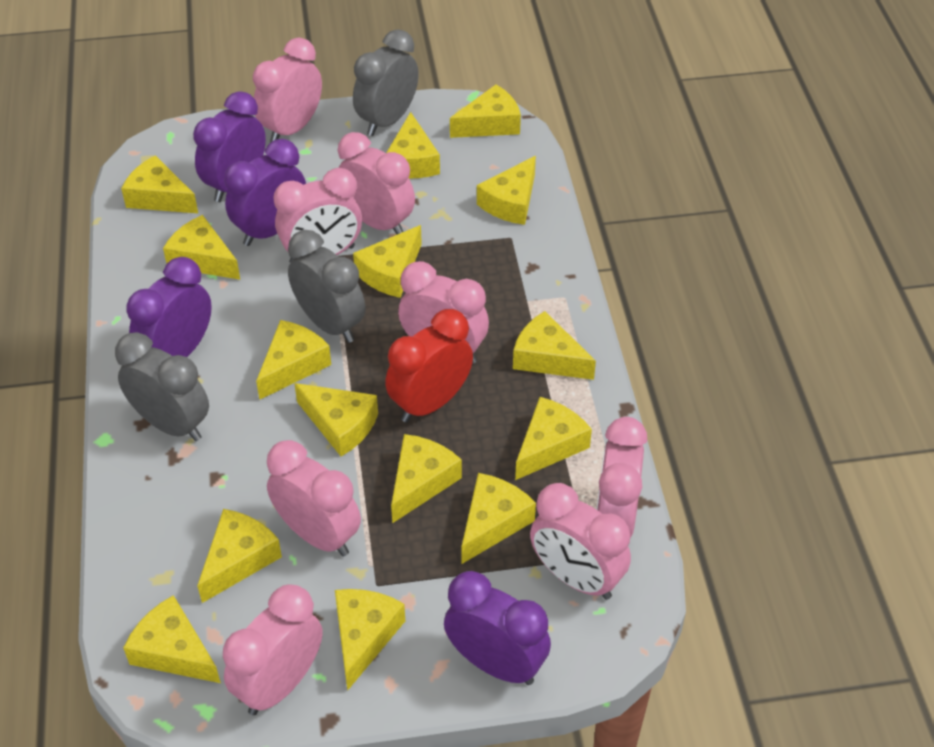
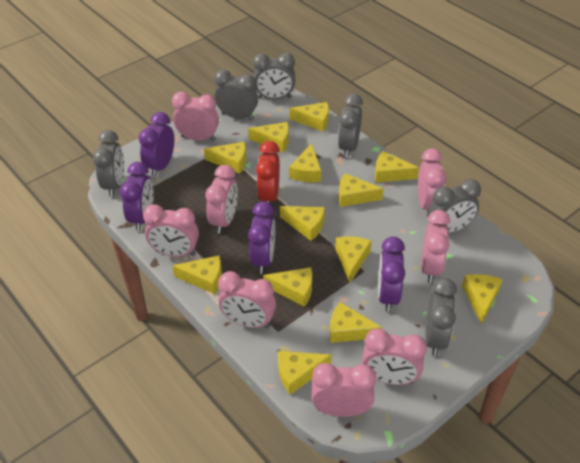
grey clock: [115,332,209,441] [288,230,365,343] [353,29,419,136] = 3 -> [93,130,124,197] [214,70,258,121] [253,53,295,99] [338,94,363,158] [425,278,457,356] [427,179,481,234] = 6
yellow cheese: [121,155,198,213] [123,595,221,683] [163,215,240,280] [197,509,282,603] [256,320,331,400] [294,383,378,456] [335,589,405,691] [353,225,422,298] [386,112,440,178] [391,434,462,523] [450,85,521,138] [462,473,536,564] [477,156,536,225] [513,311,596,380] [515,397,592,480] = 15 -> [172,255,222,294] [204,142,246,174] [248,122,289,152] [263,267,312,307] [278,351,332,395] [280,206,325,241] [289,102,329,132] [289,143,321,182] [330,302,383,343] [335,236,372,283] [339,173,384,207] [375,151,419,183] [462,274,503,324] = 13

